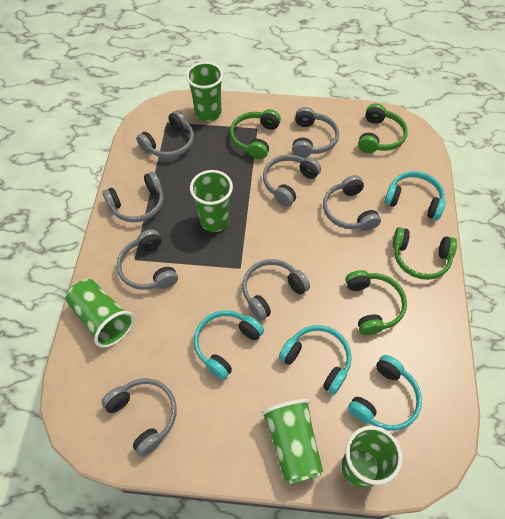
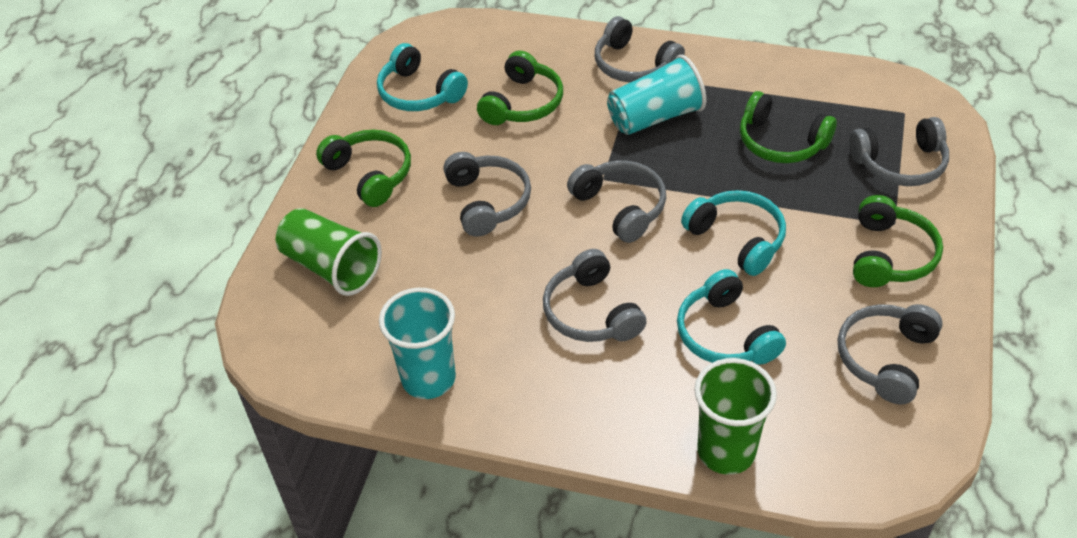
green cup: [66,279,134,348] [186,62,223,121] [190,170,233,232] [261,399,323,485] [342,426,403,488] = 5 -> [275,208,382,296] [694,358,777,475] = 2
grey headphones: [102,172,163,223] [102,378,177,457] [117,229,178,290] [136,110,194,158] [242,259,310,321] [263,155,321,207] [292,107,339,158] [323,175,381,231] = 8 -> [443,152,531,237] [543,249,647,342] [567,160,666,243] [595,16,685,83] [838,304,943,404] [849,117,949,186] = 6
turquoise cup: none = 0 -> [379,288,456,399] [607,55,706,135] = 2
turquoise headphones: [194,310,264,380] [279,325,352,394] [348,355,422,431] [384,171,446,220] = 4 -> [377,43,468,111] [677,269,786,365] [681,190,786,276] = 3

